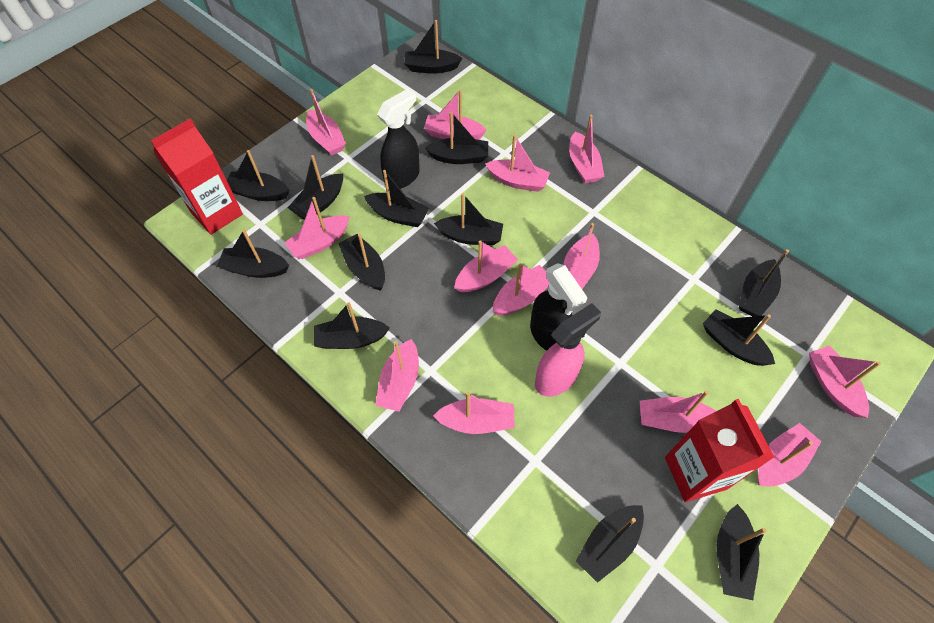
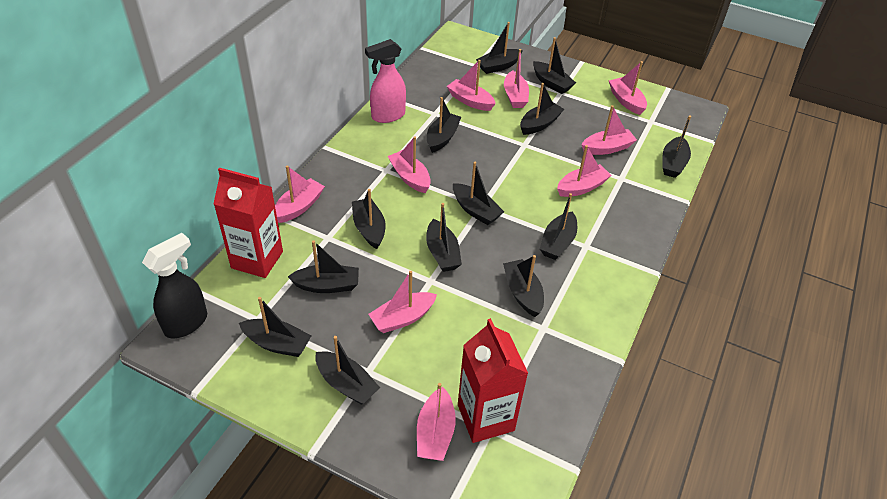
black spray bottle: [377,88,420,189] [530,263,588,351] = 2 -> [142,233,207,338] = 1
pink boat: [285,197,350,259] [306,89,346,156] [375,339,419,412] [424,89,487,140] [433,392,515,434] [454,240,518,292] [485,135,550,192] [493,263,549,316] [563,223,600,289] [569,115,605,183] [640,391,716,433] [758,423,821,487] [809,345,881,418] = 13 -> [275,165,325,223] [368,271,437,333] [388,136,431,193] [417,383,456,461] [447,60,496,111] [504,49,529,108] [557,145,612,197] [582,105,637,155] [609,61,647,115] = 9

